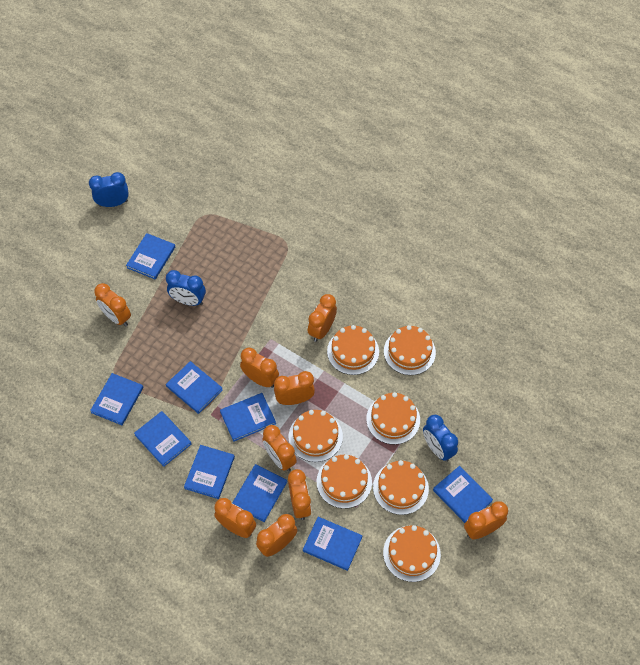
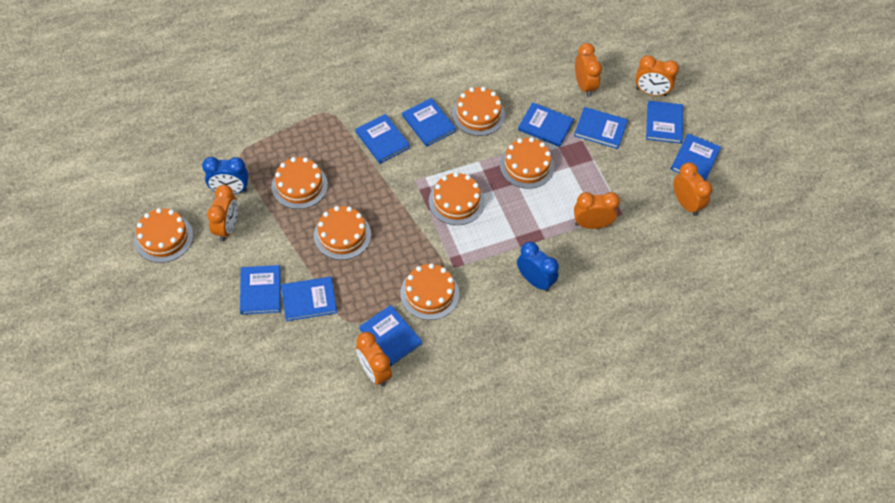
blue clock: [89,172,129,207] [166,270,206,306] [423,415,458,462] = 3 -> [202,157,248,194] [517,242,559,292] = 2
orange clock: [94,283,131,327] [214,498,256,538] [240,348,279,388] [256,514,297,557] [262,425,297,471] [274,371,315,405] [288,469,311,520] [308,294,337,342] [464,501,508,539] = 9 -> [207,185,238,241] [356,332,392,387] [574,192,620,229] [575,43,602,97] [635,55,679,96] [673,162,712,216] = 6

